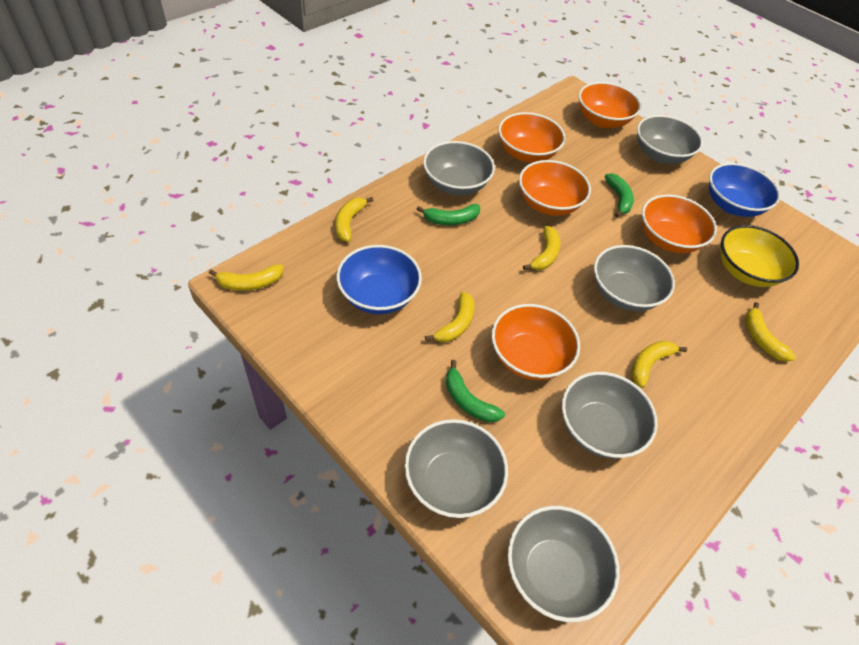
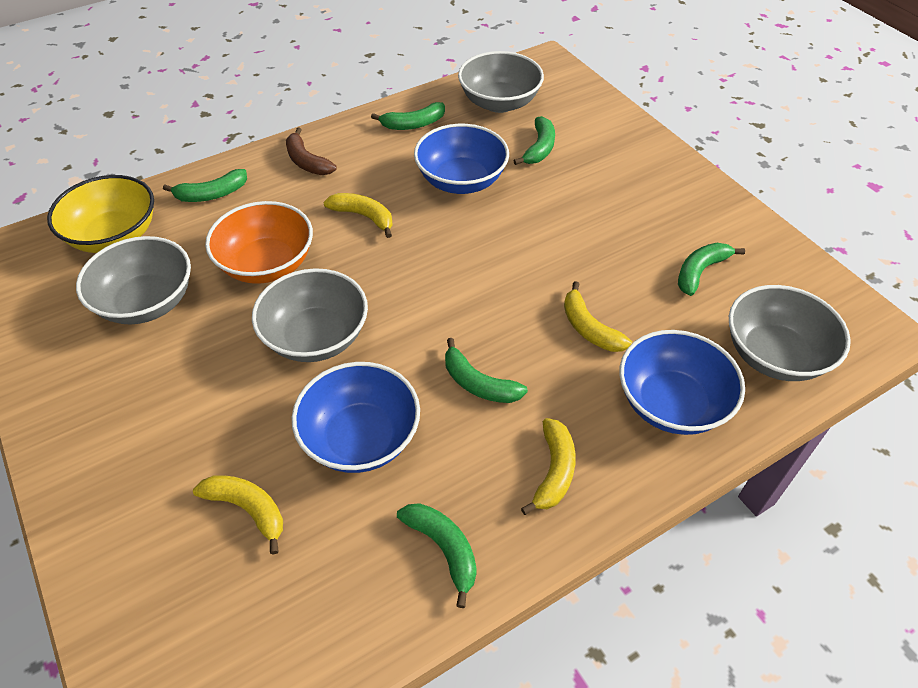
blue bowl: [336,245,422,314] [709,163,780,217] = 2 -> [292,362,420,473] [414,124,509,194] [619,330,745,435] = 3
brown banana: none = 0 -> [286,127,337,175] = 1
green banana: [417,204,480,225] [446,360,505,423] [605,173,634,217] = 3 -> [163,169,247,202] [371,102,445,130] [397,503,477,608] [445,338,528,403] [513,116,555,165] [678,243,745,296] = 6
grey bowl: [404,419,508,518] [423,141,495,196] [508,506,619,622] [562,372,657,458] [594,245,675,311] [637,115,703,164] = 6 -> [76,236,191,325] [252,268,368,362] [458,51,544,113] [729,285,851,381] = 4
orange bowl: [491,304,580,380] [498,112,565,163] [519,160,591,216] [579,82,641,128] [642,194,717,253] = 5 -> [205,201,313,284] = 1
yellow banana: [209,264,283,291] [335,197,374,242] [425,292,474,342] [523,226,560,270] [631,340,687,388] [745,302,796,362] = 6 -> [193,475,283,555] [323,193,393,238] [521,418,576,515] [564,281,632,352] = 4

